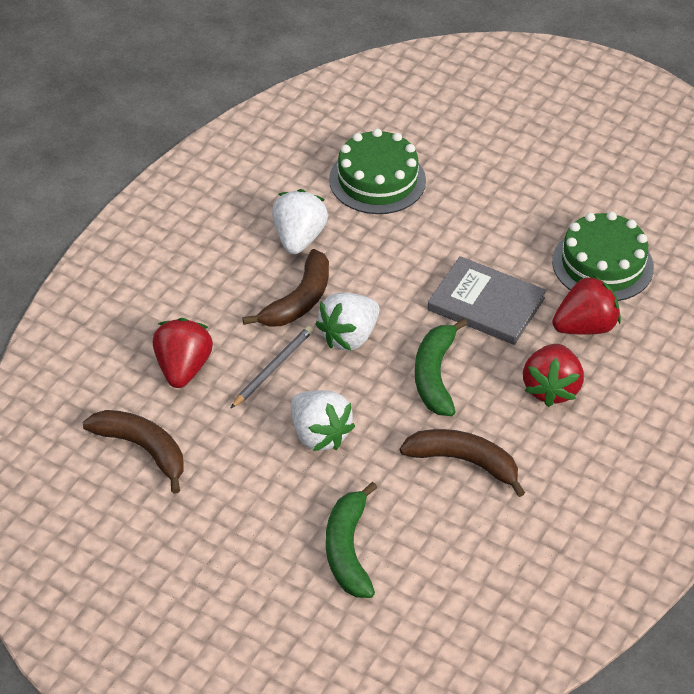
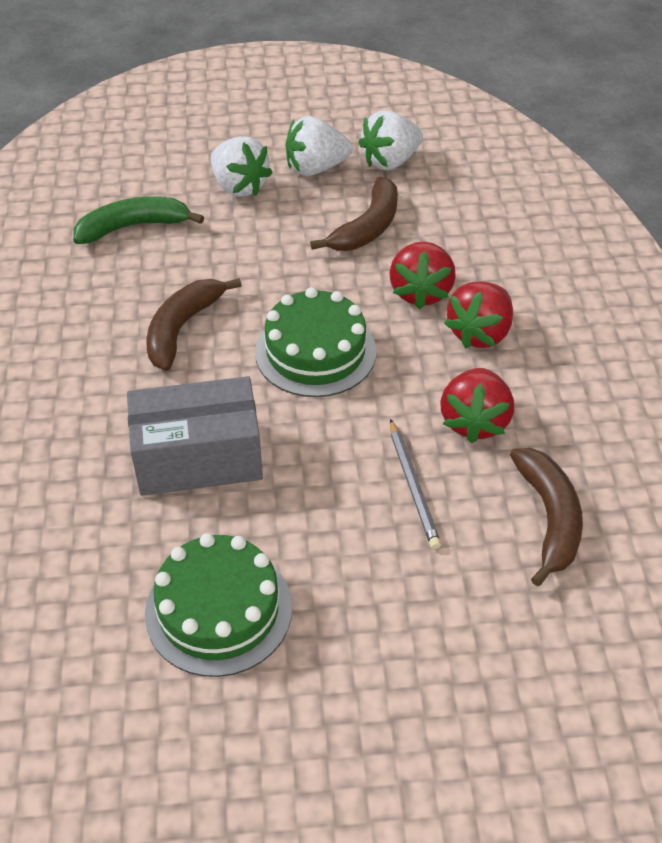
green banana: [326,482,377,598] [415,318,468,416] = 2 -> [73,196,204,244] = 1
grey book: [428,256,546,345] = 1 -> none = 0
grey box: none = 0 -> [127,376,263,496] = 1

